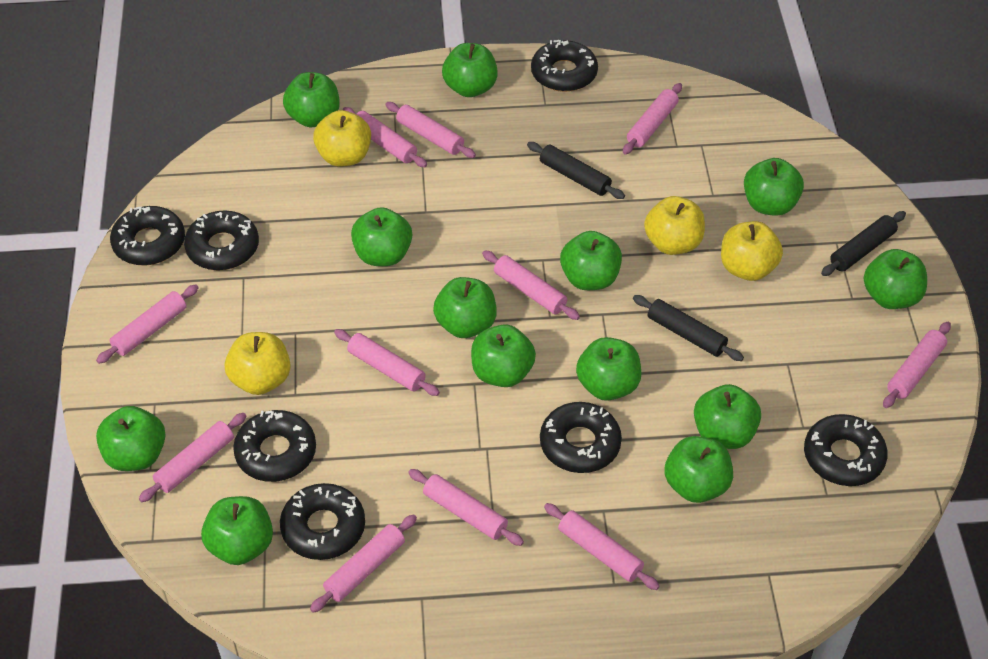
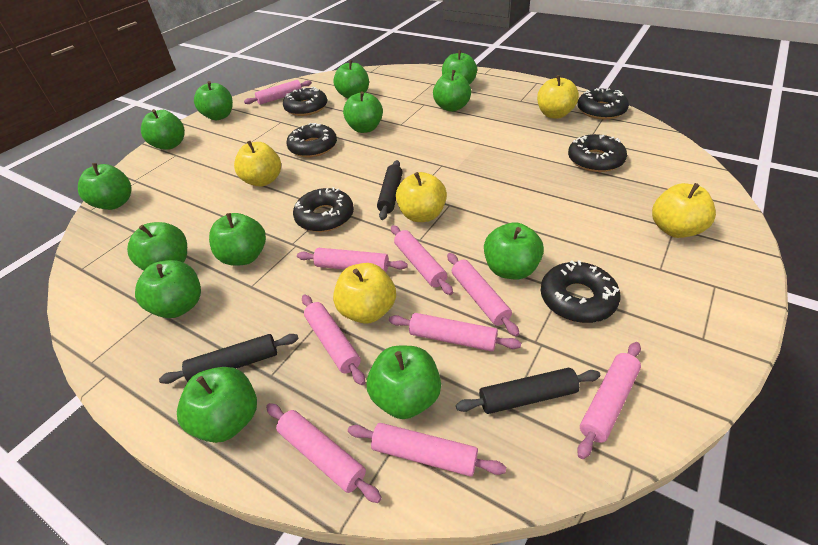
black donut: [110,206,185,265] [184,210,259,270] [233,410,316,482] [280,483,365,560] [531,40,598,92] [540,402,622,473] [804,414,888,486] = 7 -> [283,87,327,116] [287,123,337,157] [293,187,354,232] [541,260,620,323] [568,134,627,172] [577,88,629,119] = 6
pink rolling pin: [96,284,199,364] [139,413,246,502] [310,514,417,613] [334,329,440,396] [343,107,427,167] [385,102,476,158] [408,469,524,546] [482,250,580,320] [544,503,660,590] [623,83,682,154] [883,322,951,408] = 11 -> [244,80,312,105] [266,403,382,503] [297,248,408,272] [302,295,365,385] [348,423,506,477] [389,313,521,351] [391,225,453,295] [447,253,520,336] [577,342,641,459] = 9
yellow apple: [225,332,291,395] [313,110,371,167] [644,196,705,255] [721,221,783,281] = 4 -> [234,141,281,187] [333,263,396,324] [396,172,447,222] [537,75,579,119] [652,183,716,238] = 5

